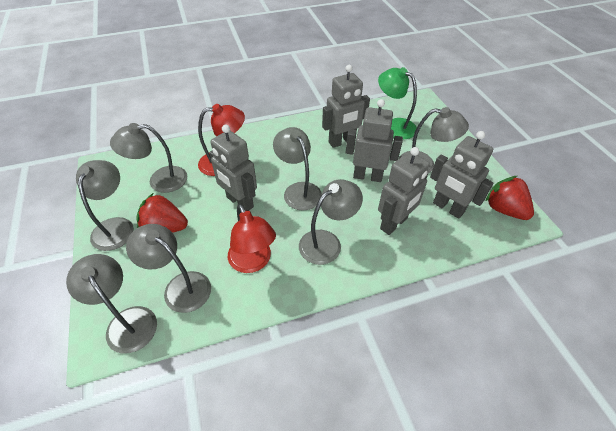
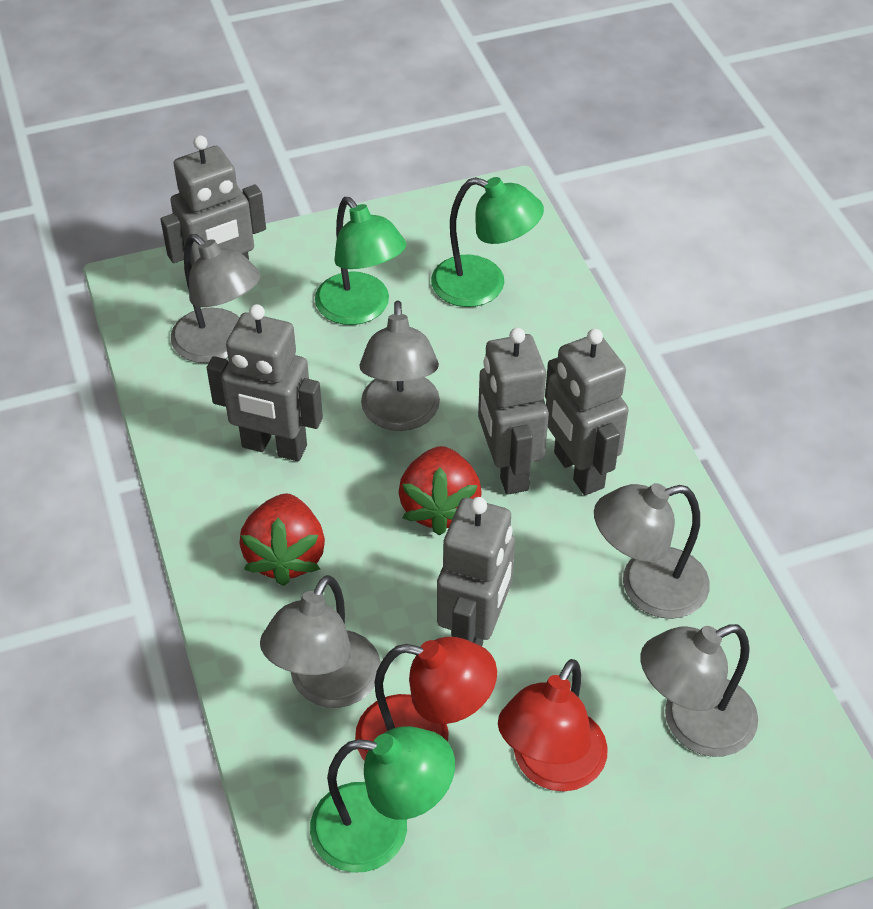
green lamp: [378,67,417,139] = 1 -> [310,726,455,873] [315,197,406,325] [431,177,544,307] = 3
grey lamp: [66,254,157,354] [76,160,134,251] [110,123,187,193] [126,224,211,313] [273,127,322,211] [299,179,363,265] [399,107,469,174] = 7 -> [171,234,261,363] [260,575,381,708] [360,300,440,431] [594,483,710,619] [640,624,758,757] = 5

